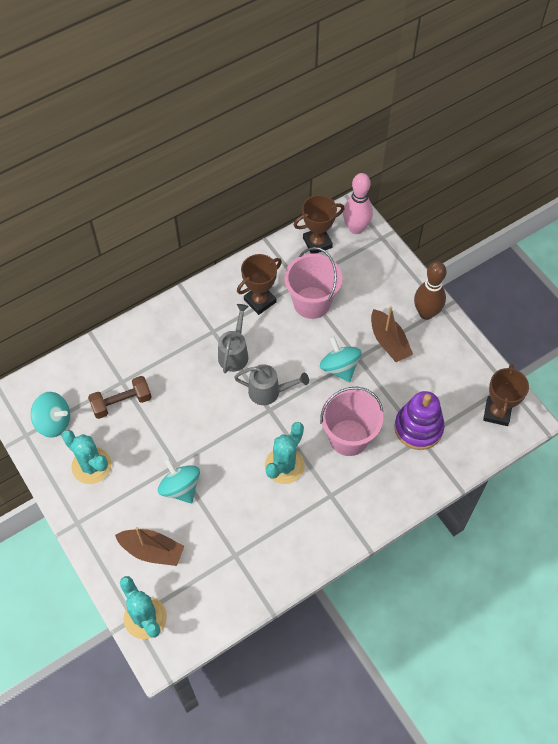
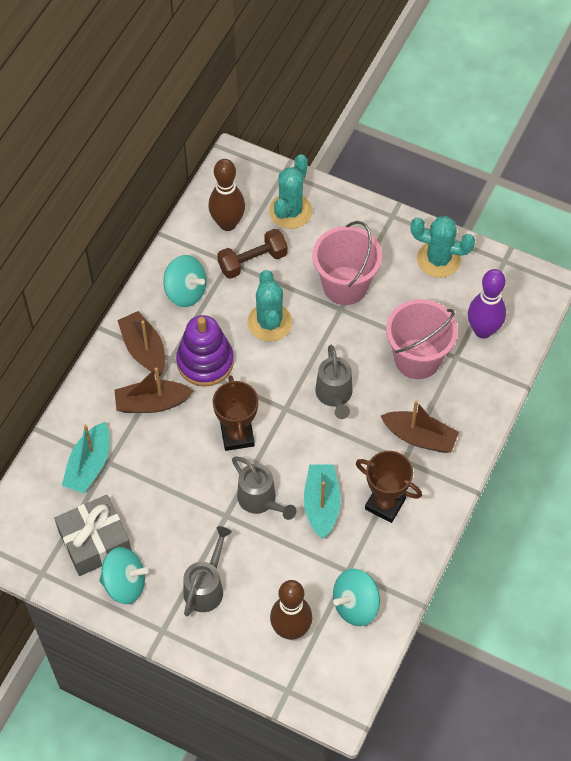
brown boat: [115,527,184,566] [371,306,413,362] = 2 -> [115,367,193,413] [117,311,165,376] [381,400,459,453] = 3
brown bowling pin: [414,261,447,320] = 1 -> [208,159,245,231] [270,580,312,640] = 2
brown trophy: [237,254,282,315] [293,195,344,254] [483,364,529,426] = 3 -> [213,376,258,451] [356,451,422,523] = 2
grey gift: none = 0 -> [54,495,132,576] = 1
grey watering can: [218,304,249,373] [234,364,309,405] = 2 -> [183,526,232,616] [232,456,296,520] [315,345,352,419] = 3
pink bowling pin: [343,173,373,234] = 1 -> none = 0
purple bowling pin: none = 0 -> [468,269,506,339] = 1
turquoise boat: none = 0 -> [62,422,110,493] [304,464,341,539] = 2

